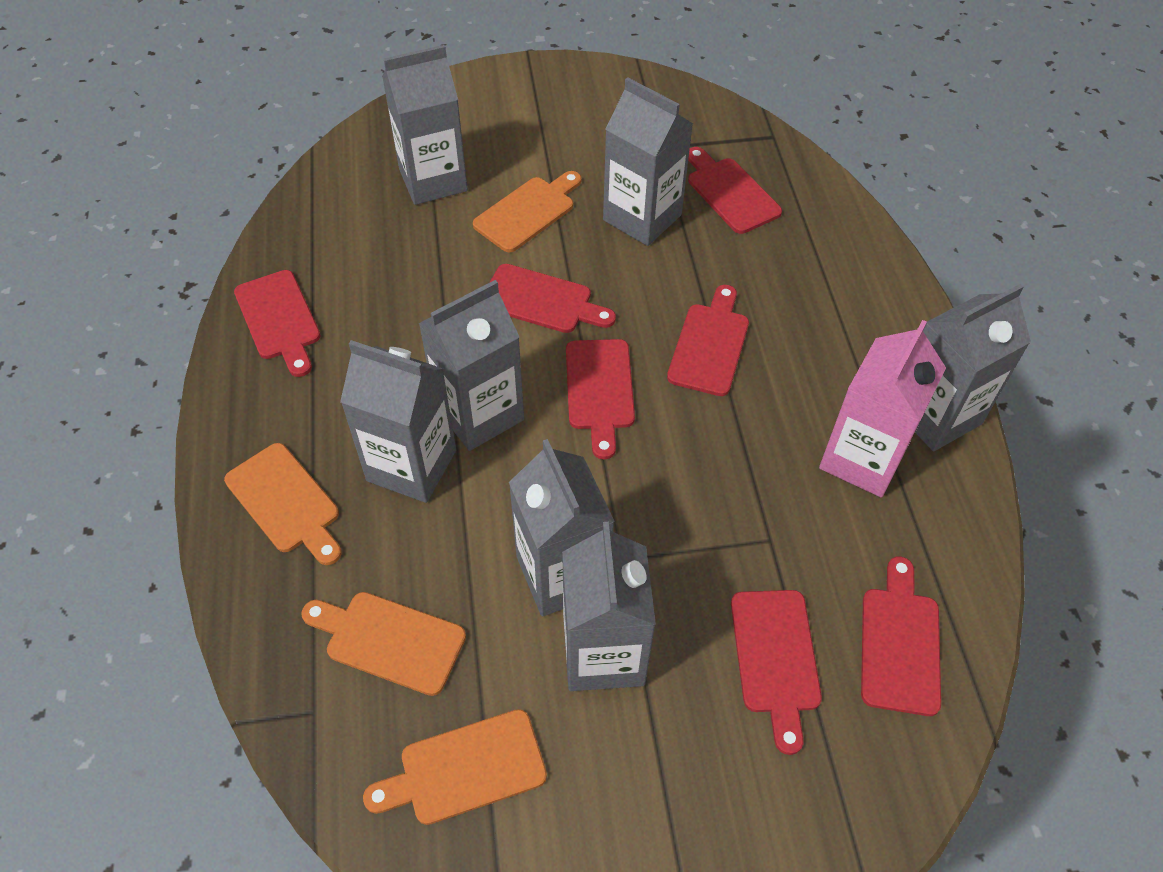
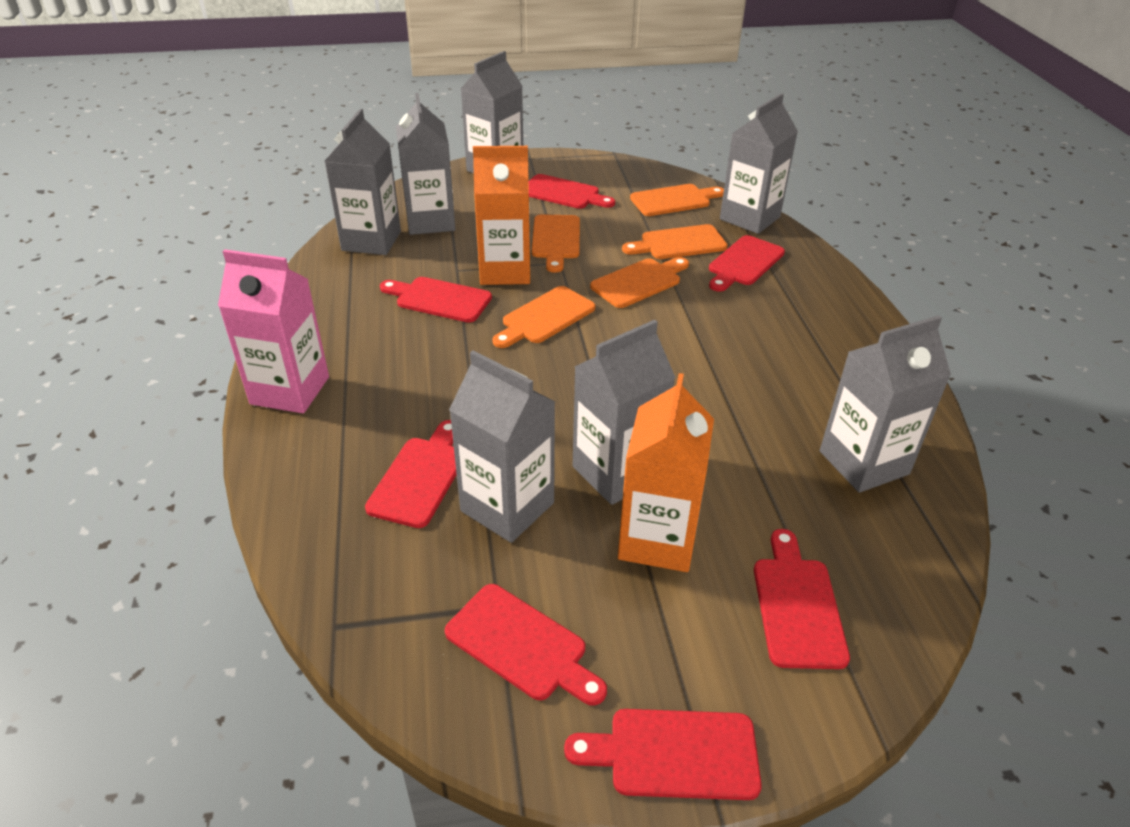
orange carton: none = 0 -> [473,146,530,285] [618,373,714,572] = 2
orange cutting board: [224,443,342,565] [301,592,466,696] [363,709,547,825] [473,171,582,252] = 4 -> [492,286,595,348] [532,215,580,273] [590,257,689,308] [622,224,728,259] [630,184,724,216] = 5

